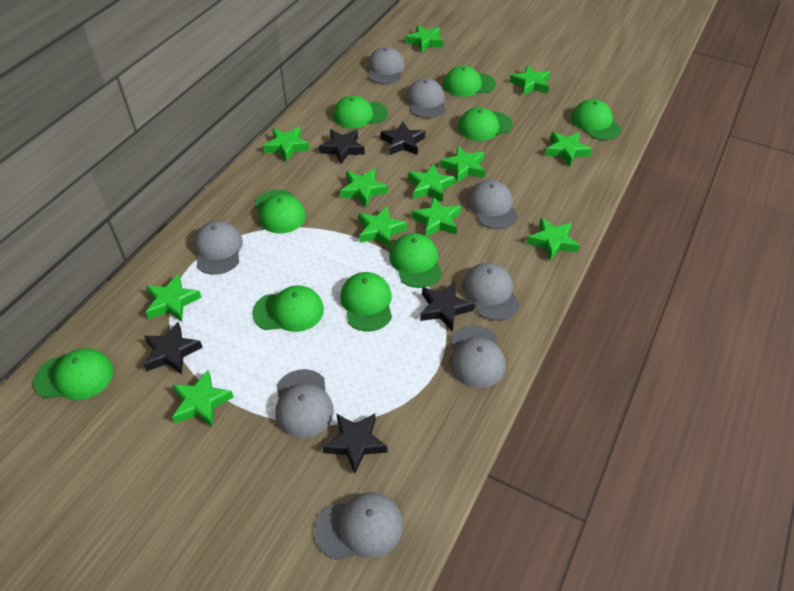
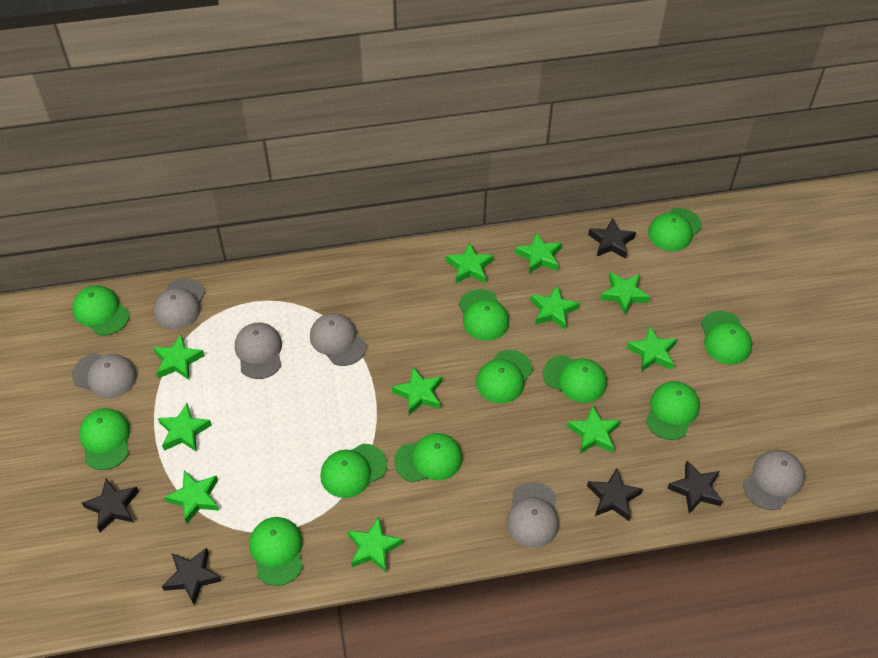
green cap: [33,348,113,400] [252,285,324,332] [254,189,306,234] [333,95,388,128] [340,272,392,331] [389,233,442,288] [443,66,496,97] [458,107,513,141] [571,99,621,140] = 9 -> [72,285,130,336] [79,408,130,470] [250,517,303,586] [320,444,387,498] [394,433,463,482] [459,289,509,341] [476,350,533,404] [543,355,607,403] [646,381,700,440] [648,208,702,251] [701,311,752,364] = 11
green star: [146,274,202,322] [172,370,234,428] [263,127,310,161] [340,169,388,208] [359,206,407,248] [405,25,443,53] [408,164,455,202] [412,197,461,237] [440,146,485,183] [510,65,550,95] [526,218,580,261] [545,132,592,167] = 12 -> [153,334,205,380] [158,403,212,452] [164,471,219,524] [347,517,403,572] [392,367,442,415] [446,242,494,283] [515,233,562,274] [530,285,580,330] [567,405,621,454] [600,272,650,315] [626,326,677,372] = 11
grey cap: [194,221,243,275] [275,369,334,438] [315,492,403,560] [367,47,405,84] [406,78,446,118] [450,325,506,388] [462,263,520,321] [467,180,518,229] = 8 -> [72,353,137,398] [154,278,205,329] [235,322,282,379] [310,313,366,366] [506,482,559,548] [743,450,805,510] = 6

